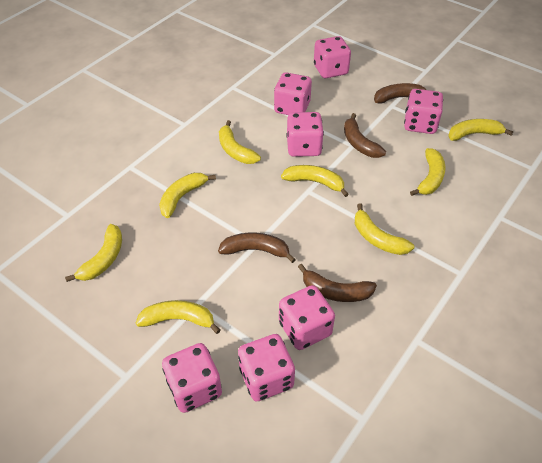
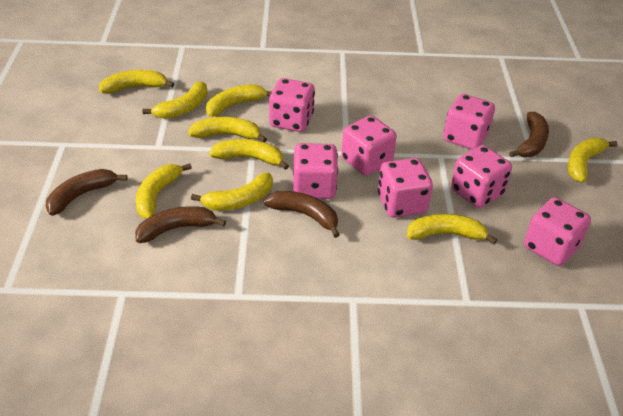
yellow banana: [65,224,122,282] [136,300,220,334] [159,173,216,218] [219,120,261,164] [281,165,349,197] [355,203,414,255] [410,148,446,196] [448,119,514,141] = 8 -> [99,70,174,94] [136,163,192,219] [142,81,208,119] [188,117,267,142] [191,173,273,210] [206,84,272,117] [209,139,289,170] [407,214,497,244] [568,138,618,183] = 9

